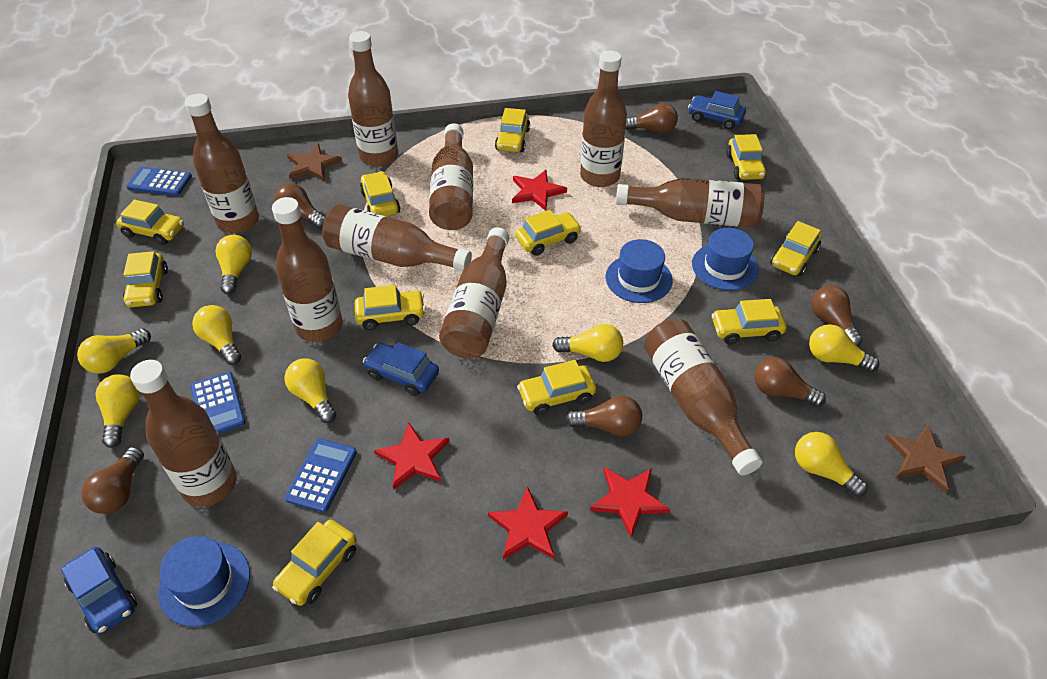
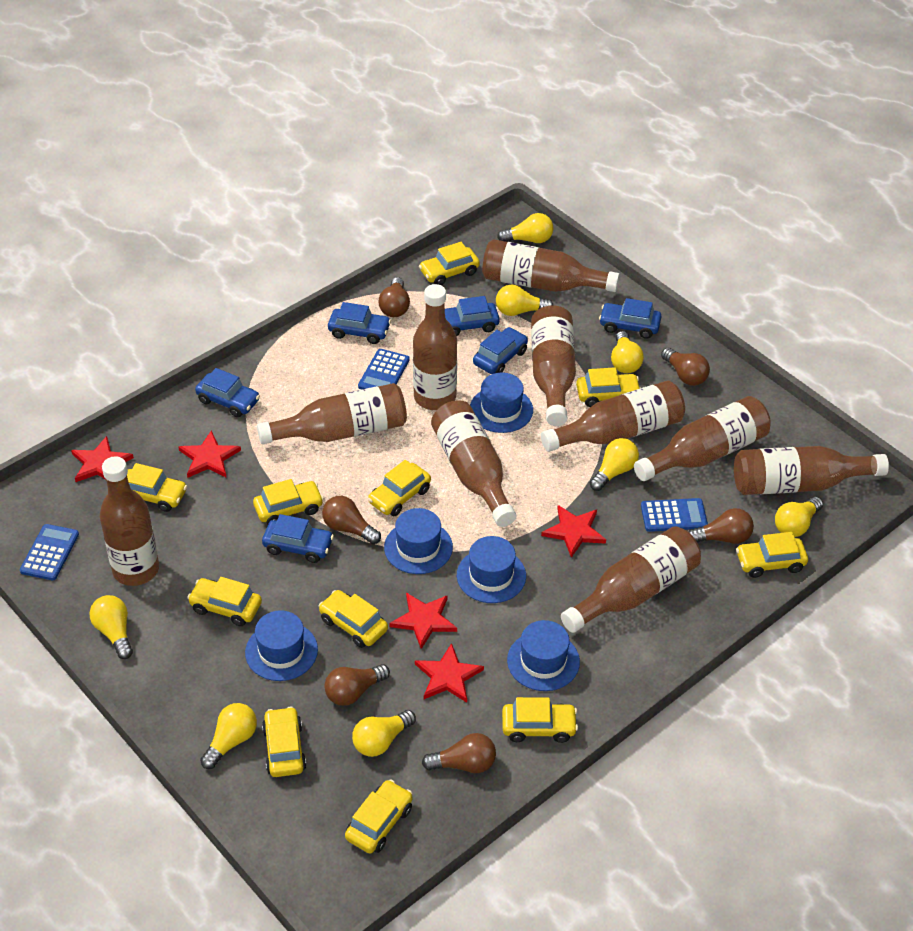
blue car: [61,547,137,634] [363,342,439,396] [688,91,746,129] = 3 -> [195,368,260,417] [262,514,334,563] [328,302,391,344] [445,296,500,336] [473,327,528,374] [599,298,661,339] = 6
blue hat: [158,536,250,627] [605,239,673,303] [692,228,759,290] = 3 -> [245,610,318,681] [384,508,453,574] [457,536,526,603] [470,373,533,433] [507,620,580,691] = 5
brown star: [287,143,342,181] [885,425,966,493] = 2 -> none = 0
red star: [374,422,450,490] [488,487,568,560] [512,170,567,211] [590,467,670,537] = 4 -> [71,436,134,482] [179,430,241,478] [389,593,457,649] [415,643,484,703] [541,505,606,558] = 5

